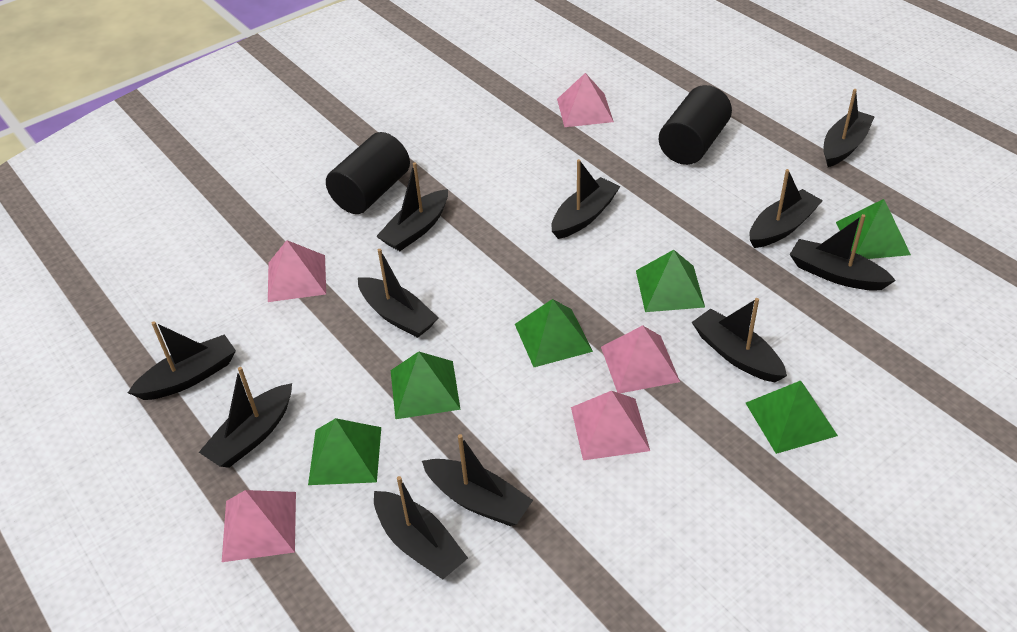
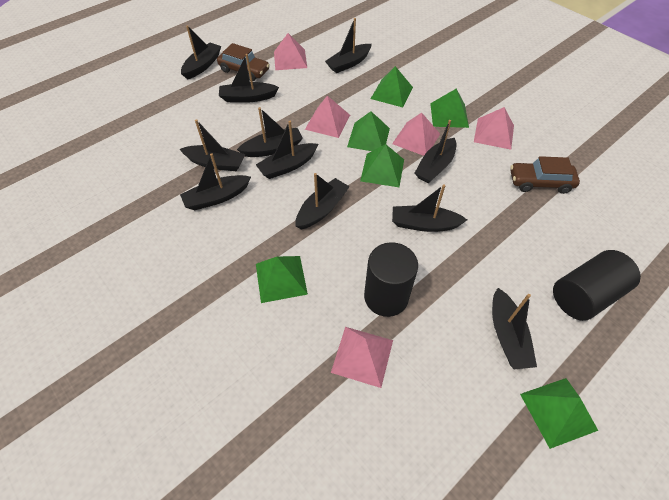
brown car: none = 0 -> [217,43,270,81] [510,156,580,194] = 2

